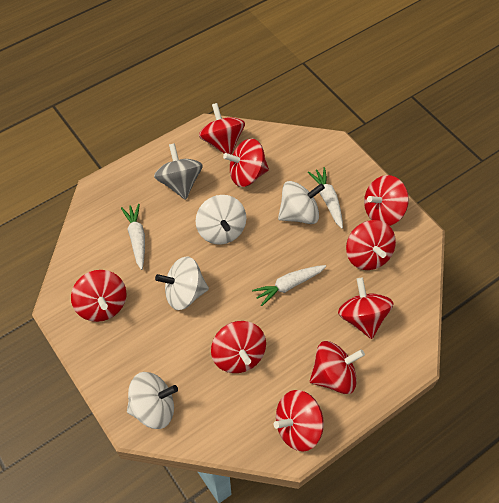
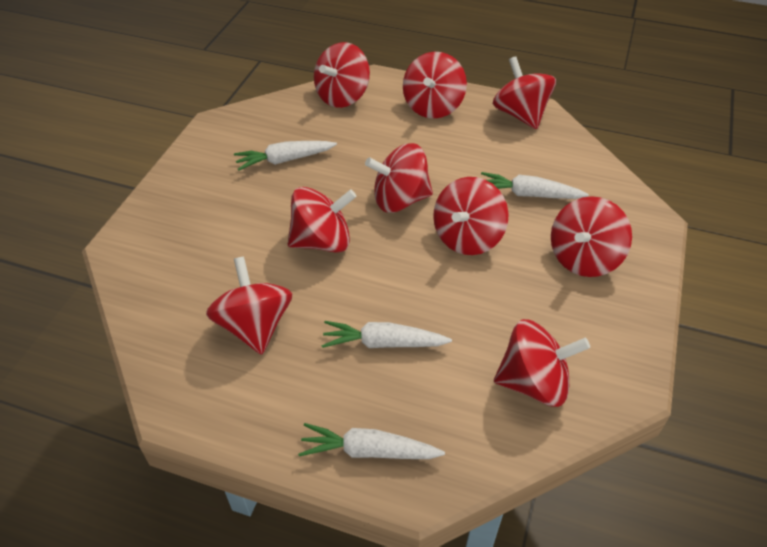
grey spinning top: [154,143,203,200] = 1 -> none = 0
white carrot: [121,204,145,270] [252,265,326,306] [308,167,343,229] = 3 -> [234,141,337,171] [298,423,445,459] [321,321,452,348] [481,172,589,199] = 4
white spinning top: [127,372,178,429] [155,256,209,310] [196,195,247,245] [278,181,325,224] = 4 -> none = 0

